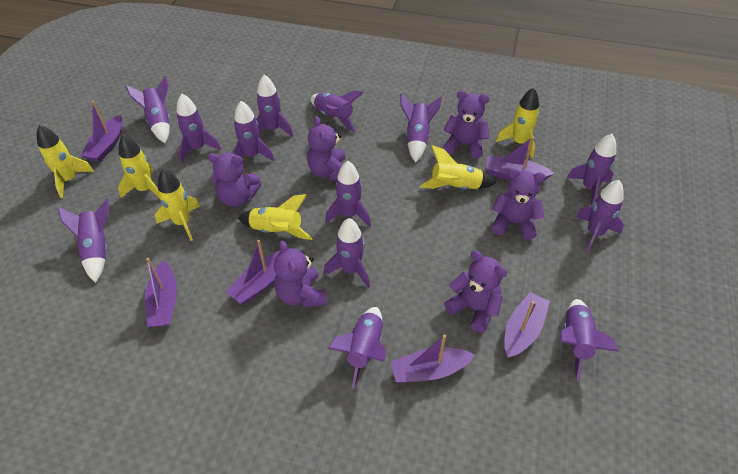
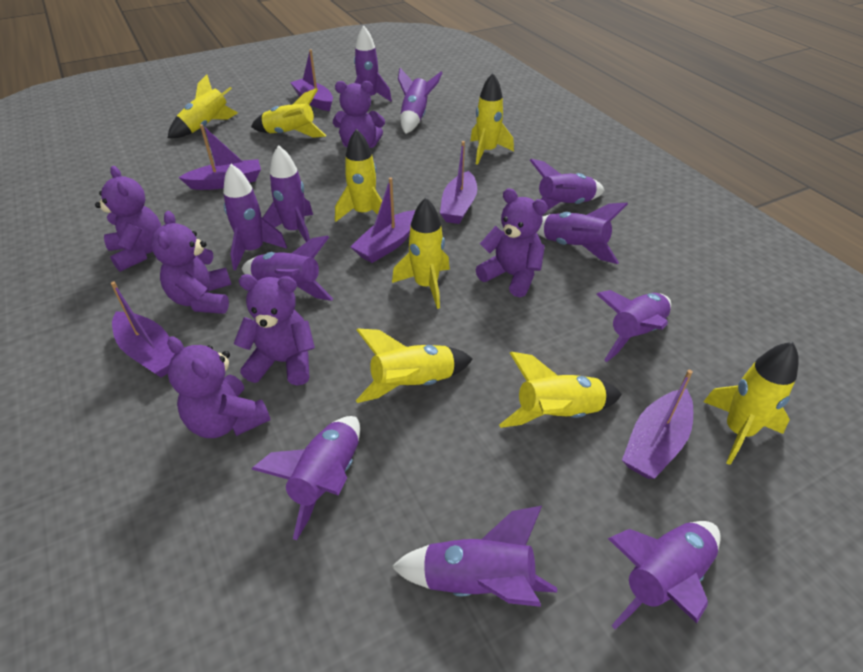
purple rocket: [58,198,109,283] [126,76,170,143] [176,94,221,163] [233,101,274,161] [256,75,293,137] [311,91,364,133] [324,218,370,288] [325,161,371,227] [328,307,386,389] [400,94,442,162] [560,299,619,381] [567,134,616,206] [576,180,624,252] = 13 -> [223,164,287,270] [241,236,333,301] [252,416,360,540] [262,145,313,242] [354,25,392,102] [392,506,557,607] [398,68,442,134] [530,159,604,210] [536,203,628,264] [596,290,671,362] [608,521,721,630] = 11
yellow rocket: [37,125,94,198] [118,135,160,198] [155,169,200,241] [238,194,313,240] [420,145,496,190] [496,88,539,158] = 6 -> [168,74,238,138] [251,88,326,138] [335,129,382,222] [356,328,473,403] [392,197,450,309] [470,73,514,165] [499,352,622,428] [703,342,799,465] = 8

